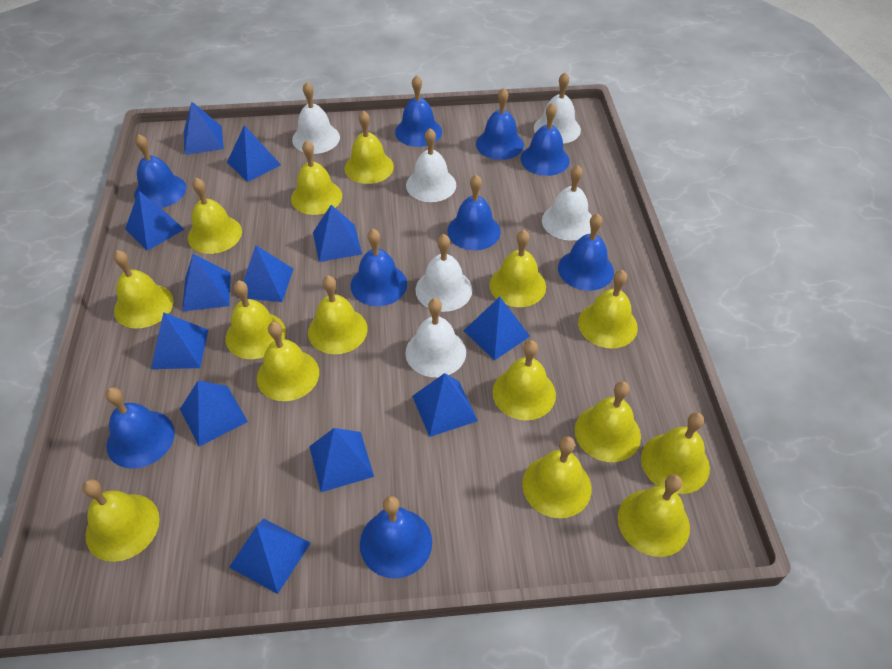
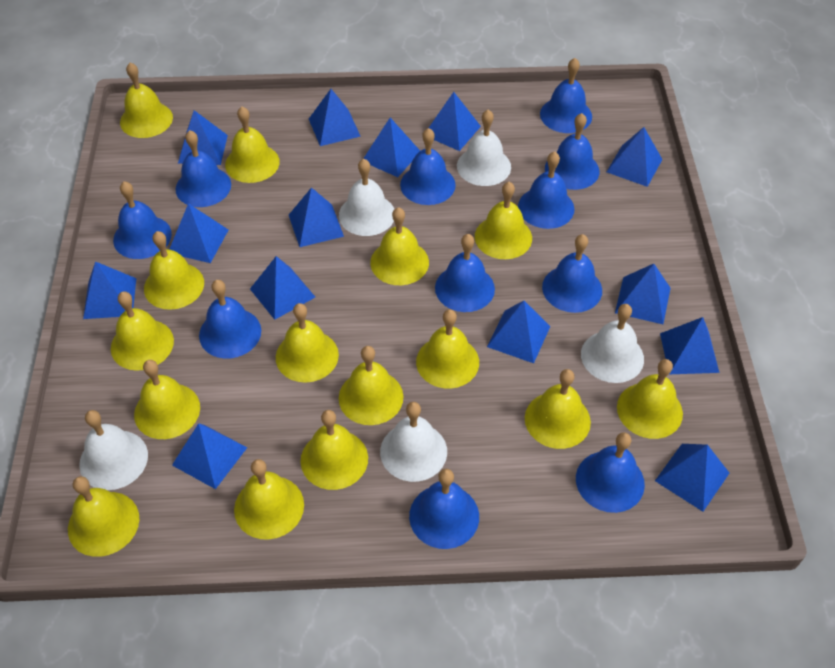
blue bell: [106,387,175,469] [134,134,186,208] [351,229,407,306] [360,496,432,579] [395,75,442,147] [447,175,501,250] [476,88,524,160] [521,103,569,176] [558,214,614,291] = 9 -> [113,181,172,259] [176,130,231,207] [199,280,261,359] [400,128,456,205] [409,469,479,549] [435,234,495,312] [518,151,574,229] [540,58,592,133] [542,234,602,313] [545,113,599,190] [576,432,645,513] = 11
blue pyramid: [125,191,185,251] [151,312,208,369] [180,381,248,447] [182,254,230,311] [184,102,224,155] [227,125,281,182] [229,518,311,594] [238,245,293,302] [309,428,374,492] [313,205,362,262] [412,373,478,437] [464,297,530,361] = 12 -> [83,261,137,319] [169,203,228,263] [172,423,247,489] [178,110,228,165] [250,256,315,320] [289,187,344,247] [309,89,361,146] [363,118,420,177] [429,92,481,151] [487,301,550,363] [607,127,663,187] [615,264,671,324] [655,444,729,512] [660,317,719,374] = 14
white bell: [292,82,340,154] [405,298,466,377] [406,128,456,202] [415,234,472,312] [534,73,581,144] [542,165,592,241] = 6 -> [79,410,148,490] [339,159,394,236] [380,402,447,482] [457,110,511,186] [581,304,644,383] = 5

